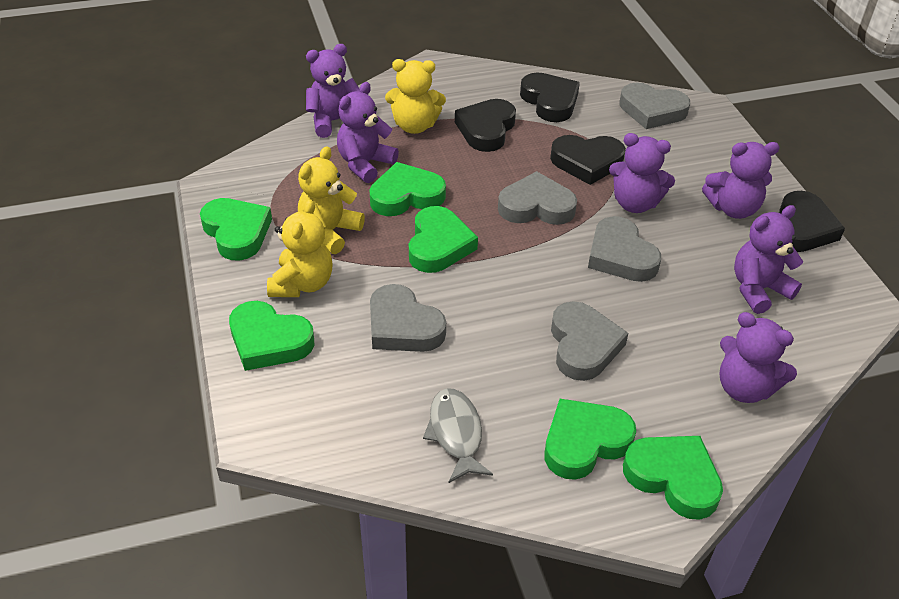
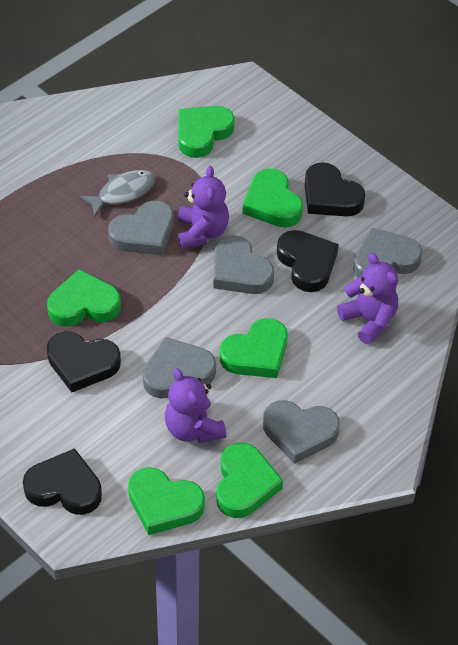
purple teddy bear: [306,44,359,138] [337,82,399,183] [609,133,675,213] [702,142,780,219] [719,312,797,403] [734,205,803,314] = 6 -> [165,368,226,443] [178,166,229,249] [337,253,398,345] = 3
yellow teddy bear: [267,200,333,297] [298,146,365,254] [385,59,446,134] = 3 -> none = 0

